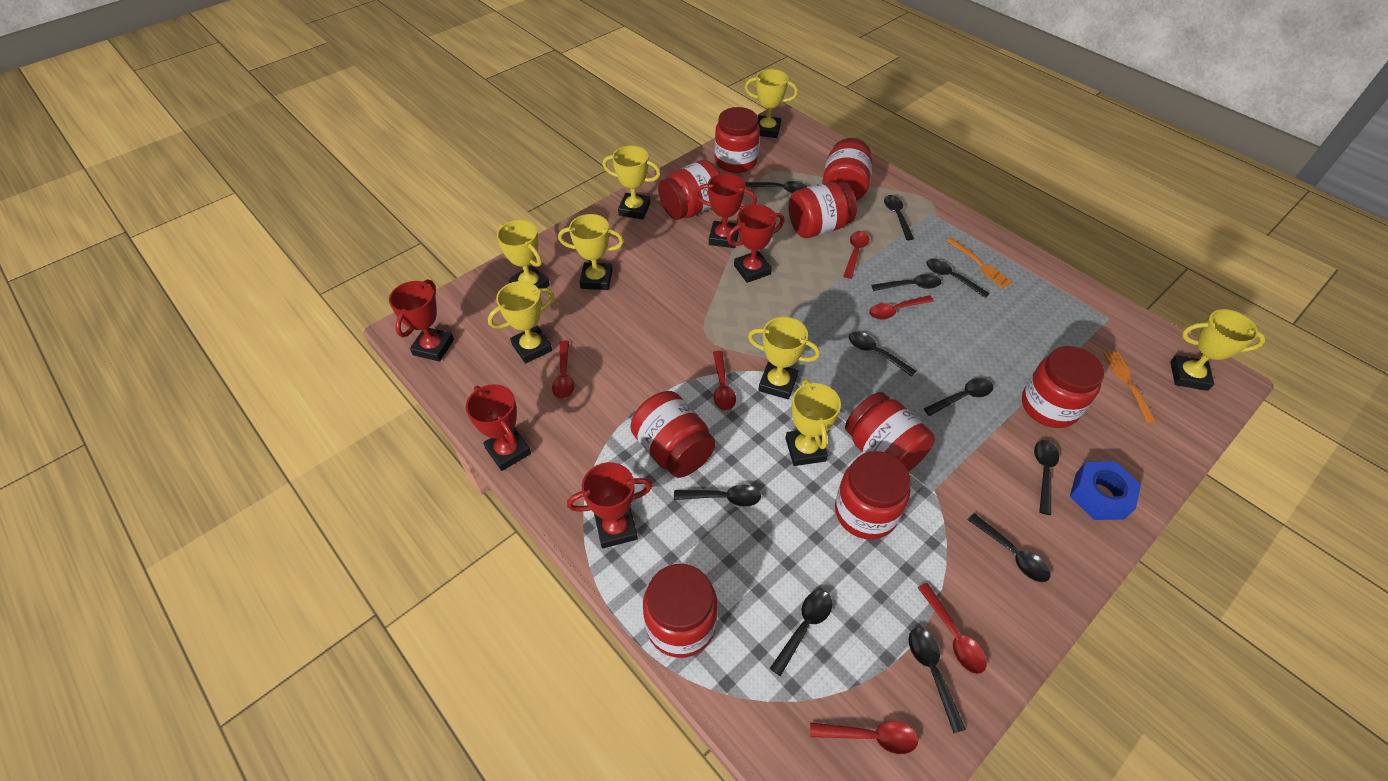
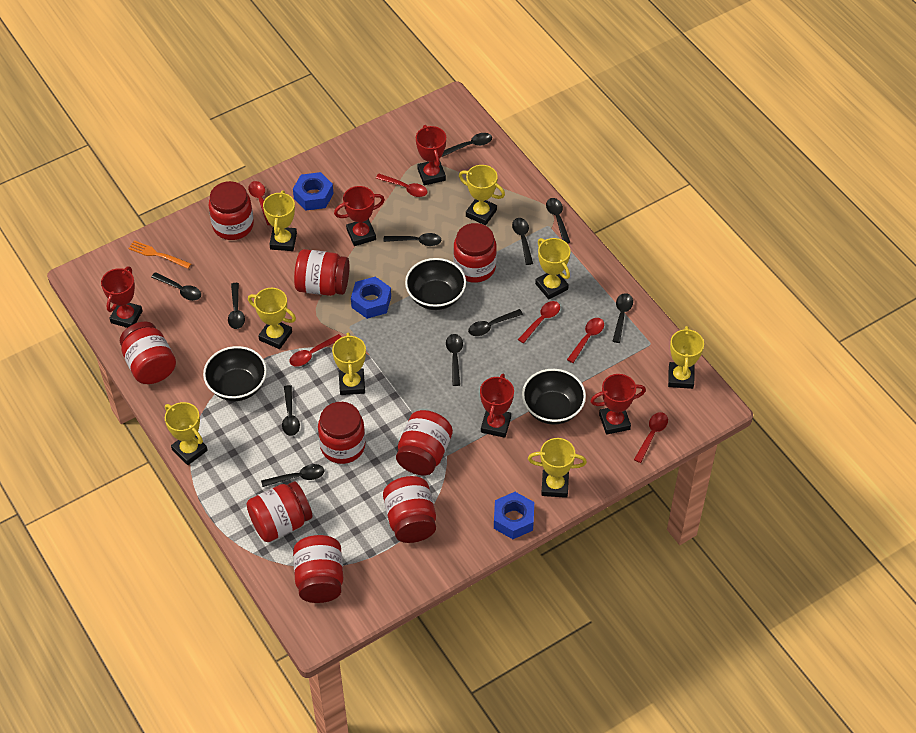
black bowl: none = 0 -> [203,346,267,401] [405,258,466,310] [522,369,586,425] = 3
blue nut: [1070,461,1141,520] = 1 -> [293,172,334,210] [351,277,391,319] [494,492,534,539] = 3
orange fork: [947,238,1012,288] [1103,351,1156,423] = 2 -> [128,240,191,269] = 1

